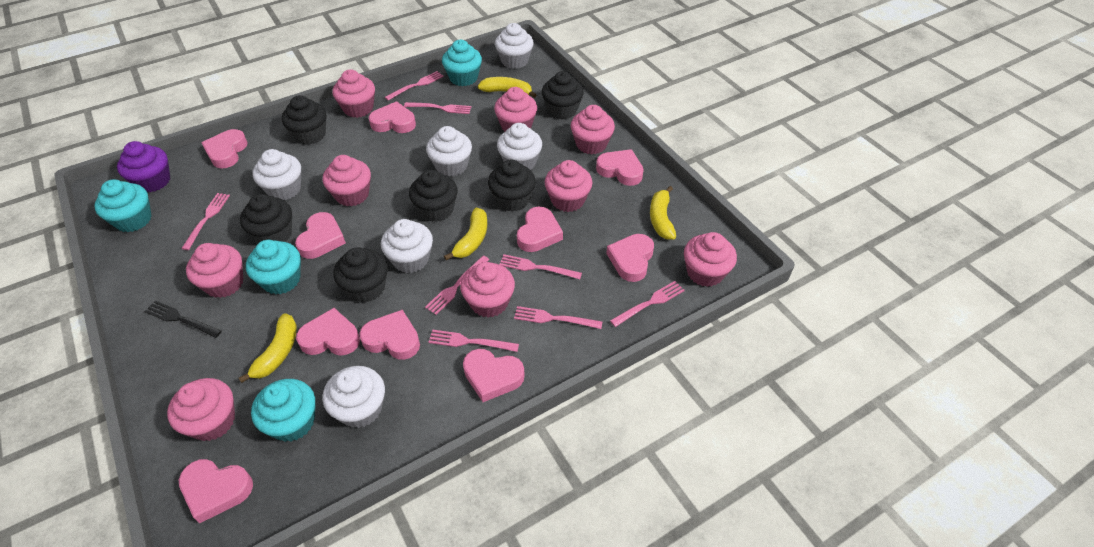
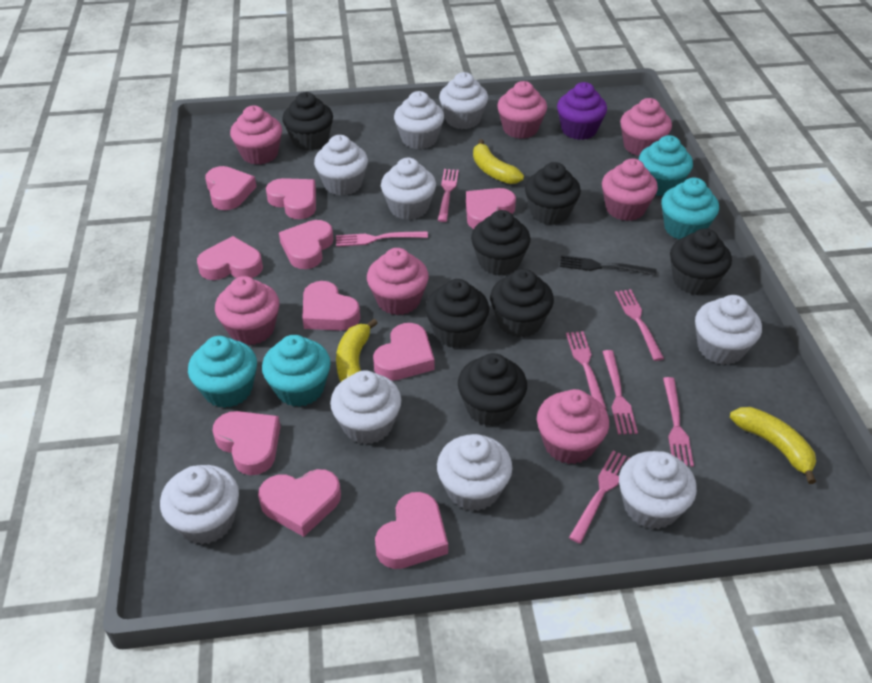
black cupcake: [240,194,292,243] [282,95,327,145] [333,247,388,303] [409,170,458,222] [488,159,536,211] [542,71,584,119] = 6 -> [282,92,333,150] [425,279,489,348] [458,353,527,426] [471,210,531,276] [490,269,554,338] [525,162,581,225] [670,228,732,295] = 7
pink cupcake: [167,378,235,441] [186,243,243,298] [323,155,371,207] [333,69,375,118] [460,262,515,317] [494,87,537,132] [545,160,592,212] [571,105,615,154] [684,232,737,287] = 9 -> [215,276,279,345] [230,106,282,165] [367,248,429,315] [497,81,547,139] [537,389,609,464] [602,159,658,221] [620,98,672,156] = 7
pink fork: [181,193,230,250] [385,71,444,101] [404,102,471,114] [425,255,489,315] [428,330,519,352] [499,254,582,279] [514,306,603,329] [610,281,685,327] = 8 -> [336,231,428,247] [438,169,459,222] [566,331,606,409] [569,451,630,544] [602,350,638,435] [615,289,664,361] [663,377,694,467] = 7
white cupcake: [252,149,301,200] [323,366,385,428] [381,219,433,273] [426,126,472,177] [495,23,534,69] [497,123,542,170] = 6 -> [160,465,239,545] [314,135,368,196] [330,370,401,445] [381,158,436,220] [394,91,444,149] [437,434,513,511] [439,72,488,129] [619,451,697,529] [695,295,762,365] = 9
yellow banana: [239,313,297,383] [444,208,487,261] [478,77,536,98] [650,186,676,240] = 4 -> [336,319,378,382] [473,139,524,184] [730,407,816,484] = 3

